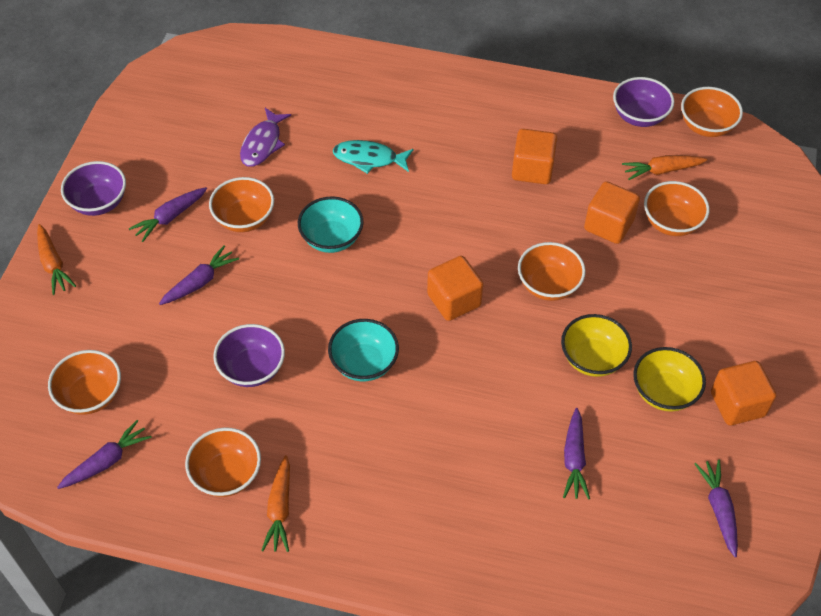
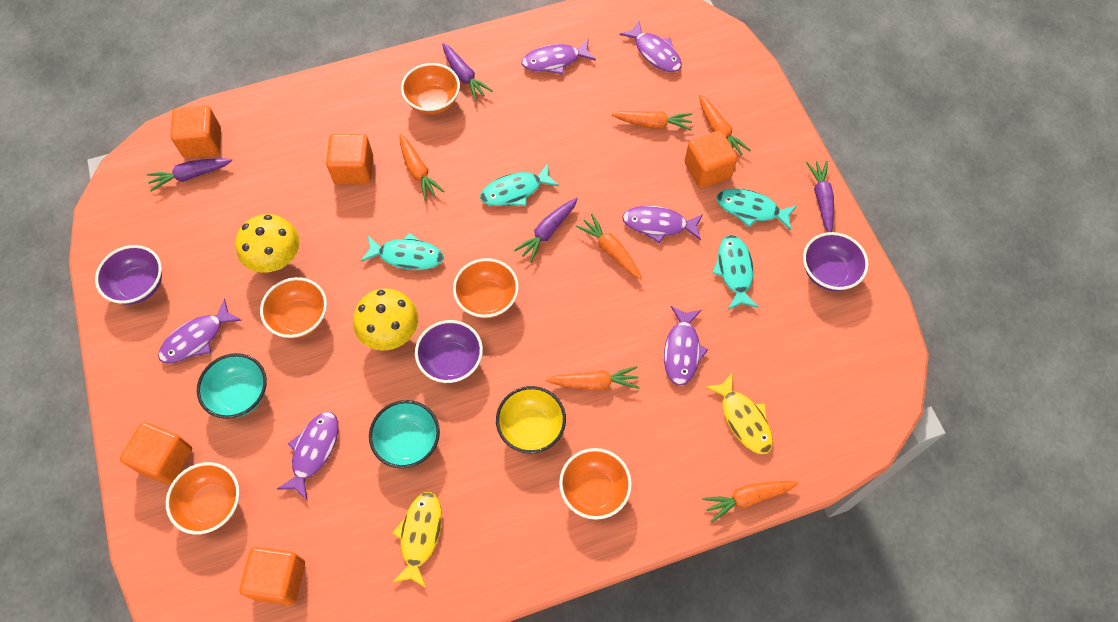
orange bowl: [48,350,121,415] [185,427,261,497] [209,177,274,232] [518,242,586,301] [644,181,710,236] [681,87,743,137] = 6 -> [166,462,240,535] [260,277,327,339] [401,63,460,115] [453,258,519,319] [559,448,632,520] = 5
orange carrot: [37,224,76,295] [261,455,290,552] [622,155,708,180] = 3 -> [399,134,445,201] [546,366,640,390] [576,214,642,279] [611,111,693,131] [699,95,751,155] [702,481,799,522] = 6
orange cube: [427,256,483,321] [512,129,557,184] [584,181,640,244] [711,361,776,425] = 4 -> [120,422,192,485] [170,106,221,158] [239,547,305,606] [326,134,373,184] [684,131,737,188] = 5
purple carrot: [57,420,152,489] [129,187,207,242] [159,245,239,305] [563,408,590,500] [694,460,738,557] = 5 -> [147,158,232,192] [442,43,493,101] [514,198,578,263] [806,161,834,232] = 4
purple fish: [240,108,291,167] = 1 -> [158,299,242,364] [277,412,338,500] [522,40,596,75] [620,21,682,72] [622,206,703,243] [664,306,708,386] = 6
turquoise fish: [333,140,413,174] = 1 -> [361,233,444,270] [480,164,559,206] [712,235,758,310] [716,188,797,231] = 4
yellow bowl: [561,314,632,377] [633,347,706,411] = 2 -> [496,386,566,453] = 1
yellow fish: none = 0 -> [392,492,442,588] [705,373,773,454] = 2
yellow mushroom: none = 0 -> [235,214,299,273] [353,288,418,351] = 2

